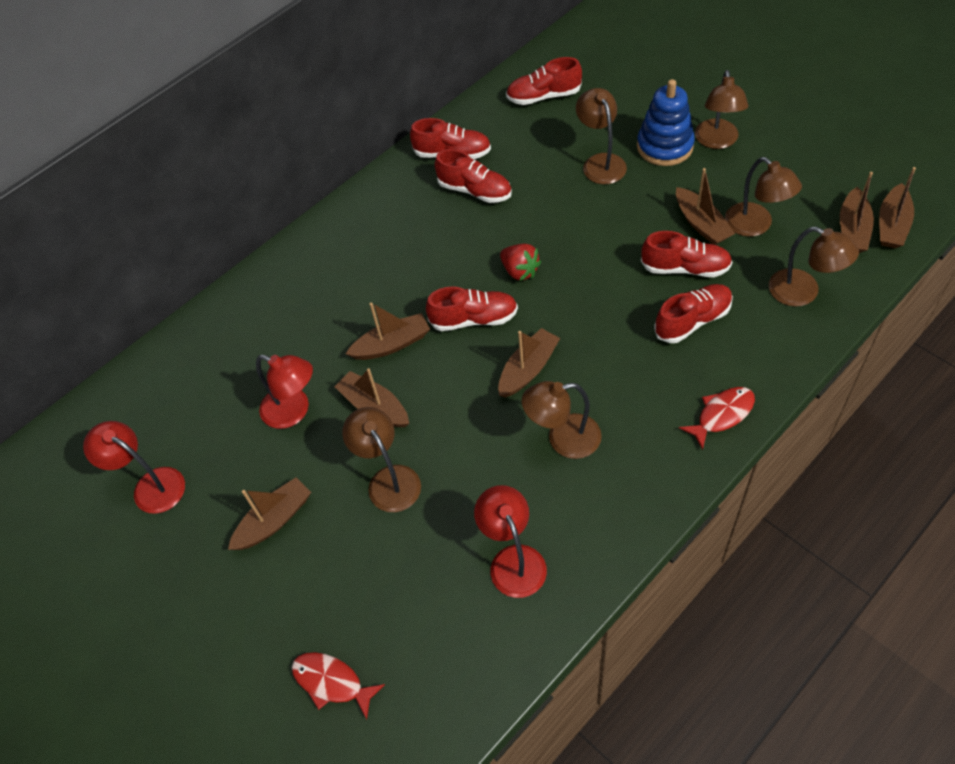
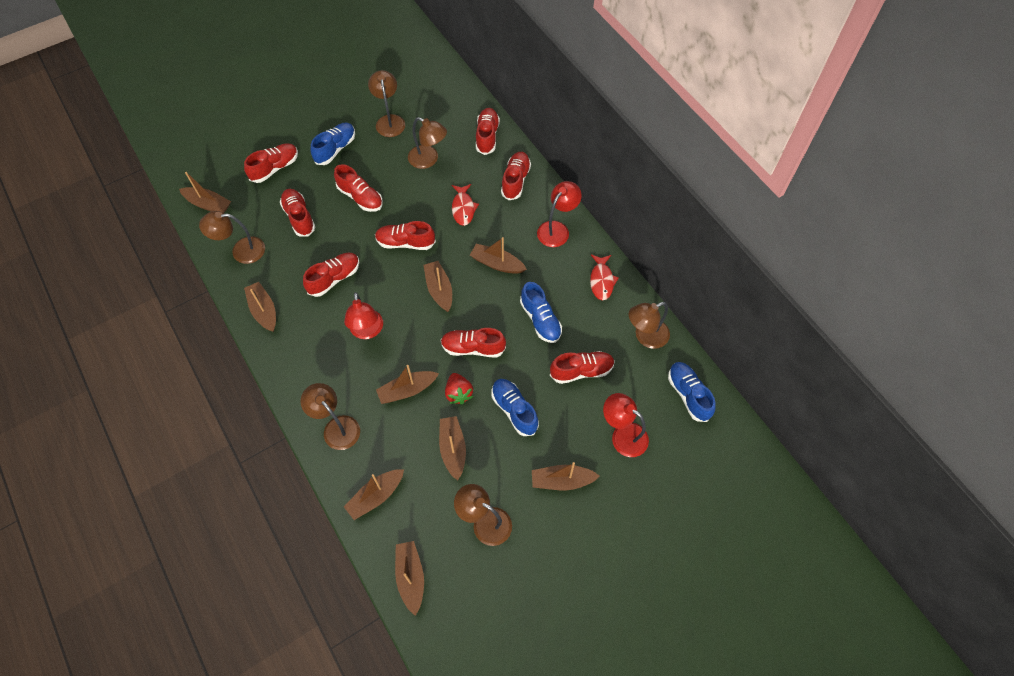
blue shoe: none = 0 -> [310,123,355,165] [492,379,539,436] [520,282,562,343] [668,362,716,422] = 4
blue stacking toy: [637,79,695,166] = 1 -> none = 0
brown boat: [228,477,311,550] [334,368,409,427] [346,303,430,360] [498,328,560,398] [676,168,735,245] [840,172,874,253] [879,167,916,248] = 7 -> [179,172,231,213] [244,282,276,332] [344,469,404,520] [376,365,439,404] [395,541,424,616] [424,261,452,312] [439,416,466,481] [470,237,527,274] [532,462,600,490] = 9
red shoe: [410,118,491,159] [426,286,518,331] [434,149,512,203] [506,57,582,105] [641,231,732,277] [654,284,733,343] = 6 -> [244,143,298,183] [280,189,315,237] [303,252,359,297] [334,164,383,212] [375,221,436,250] [441,328,506,357] [476,108,500,155] [501,152,531,200] [550,351,615,384] = 9

